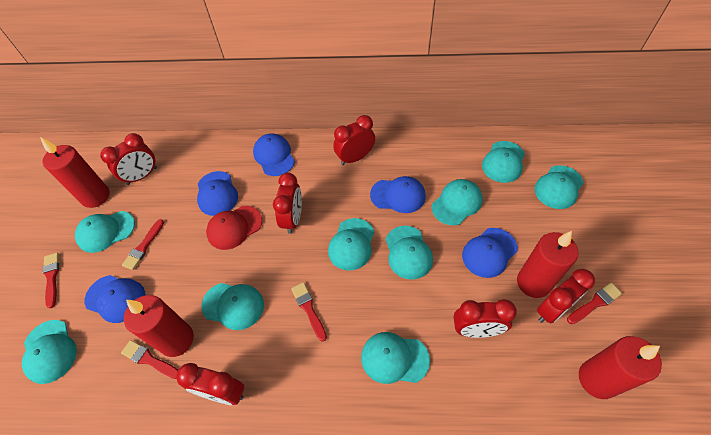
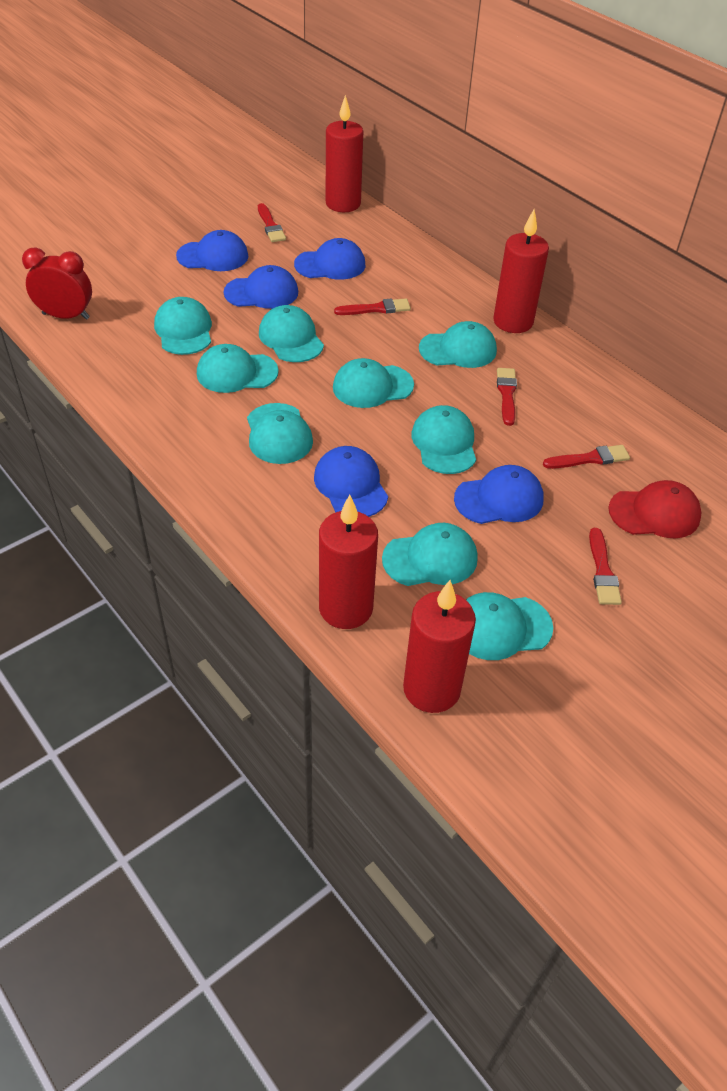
red clock: [100,133,157,185] [176,363,244,405] [273,173,302,234] [333,115,375,165] [454,299,517,338] [537,269,595,324] = 6 -> [22,247,92,320] = 1

